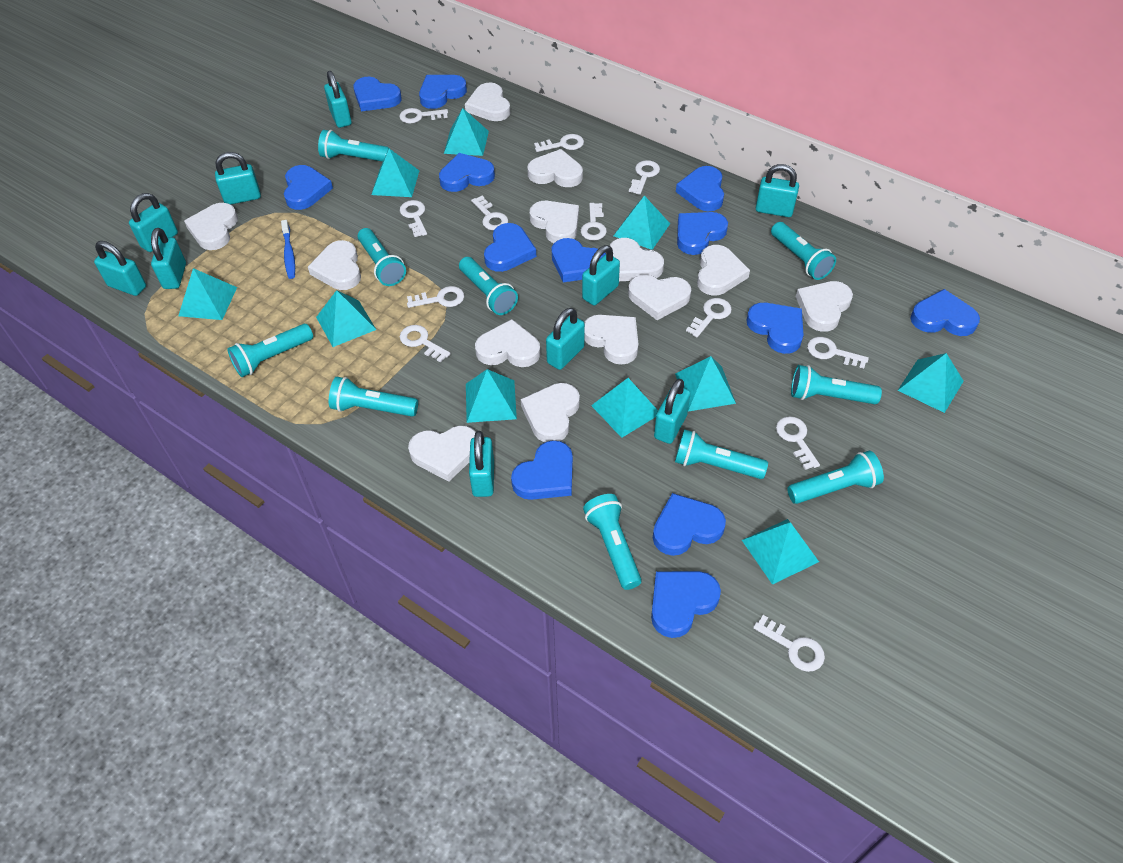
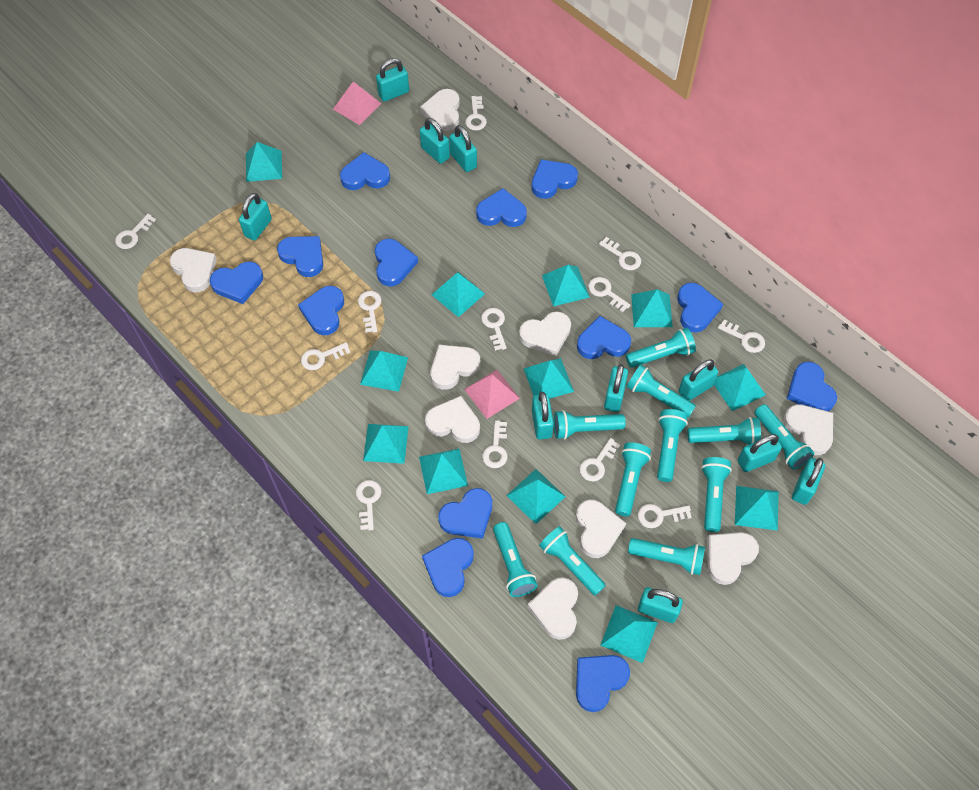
blue toothbrush: [281,220,295,279] = 1 -> none = 0
pink pyramid: none = 0 -> [333,81,381,125] [464,370,520,419] = 2
turquoise flashlight: [227,324,313,377] [318,130,390,162] [329,377,418,417] [358,228,406,286] [459,257,518,315] [583,494,642,590] [675,429,768,479] [771,222,836,280] [787,451,884,504] [791,365,882,404] = 10 -> [493,522,538,597] [539,526,606,595] [554,410,626,440] [615,442,651,516] [626,328,696,368] [627,365,696,417] [628,538,705,575] [657,409,688,482] [687,417,761,445] [701,457,732,532] [754,404,814,470] = 11
turquoise pyramid: [178,268,237,320] [316,290,376,347] [371,149,419,197] [444,108,489,156] [466,369,517,423] [591,378,658,438] [614,196,670,250] [675,356,736,411] [742,519,819,585] [898,353,964,413] = 10 -> [246,142,282,182] [360,351,408,392] [363,424,409,464] [419,449,468,494] [432,272,485,317] [506,469,566,524] [524,358,574,399] [542,264,590,306] [600,605,658,663] [631,289,673,327] [714,364,766,411] [735,486,779,531] = 12
white heart: [184,203,238,250] [308,240,361,290] [408,426,476,482] [465,82,510,121] [475,319,540,367] [521,383,580,442] [527,149,583,187] [530,201,579,243] [584,315,639,365] [609,238,664,281] [628,275,691,320] [697,245,750,295] [796,281,853,332] = 13 -> [170,248,217,292] [420,89,460,131] [425,396,480,443] [430,345,481,390] [519,311,571,356] [527,577,578,640] [576,499,626,558] [707,532,759,585] [783,404,833,455] = 9

